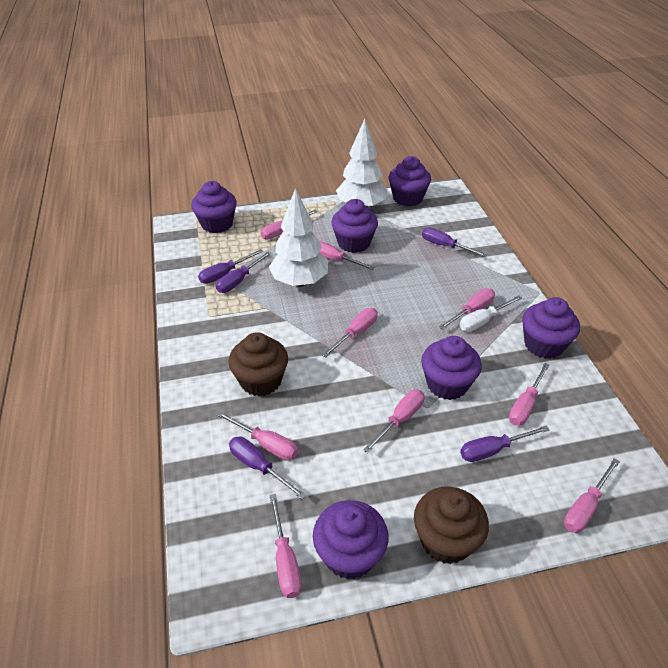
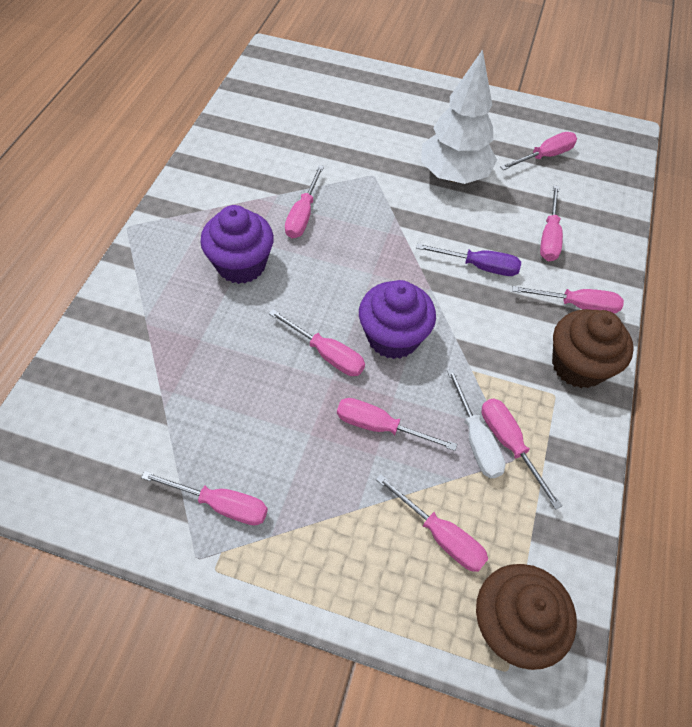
purple cupcake: [191,181,237,233] [313,500,389,580] [331,199,378,253] [389,156,431,206] [421,336,482,400] [522,297,580,359] = 6 -> [200,205,274,284] [359,280,436,359] = 2
purple screwdriver: [198,249,263,284] [216,252,271,293] [229,437,306,499] [422,227,487,257] [460,426,549,462] = 5 -> [416,243,521,276] = 1
white tree: [269,188,328,287] [336,119,388,207] = 2 -> [421,49,497,184] = 1

